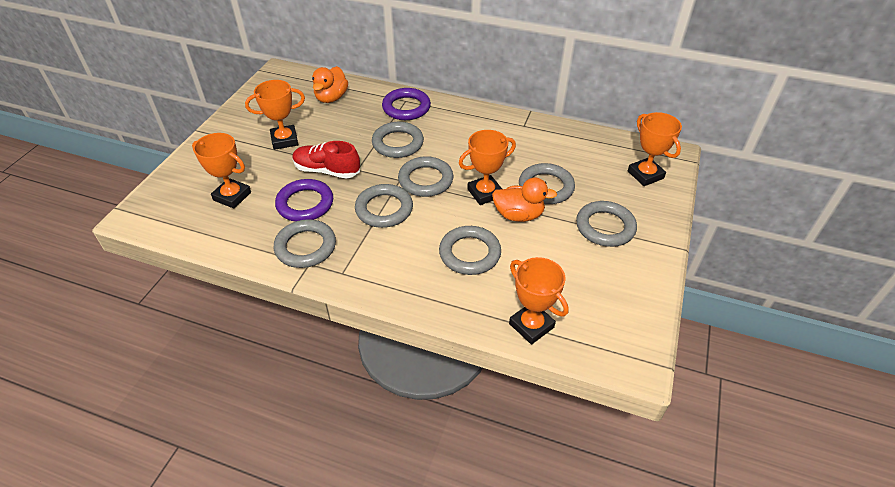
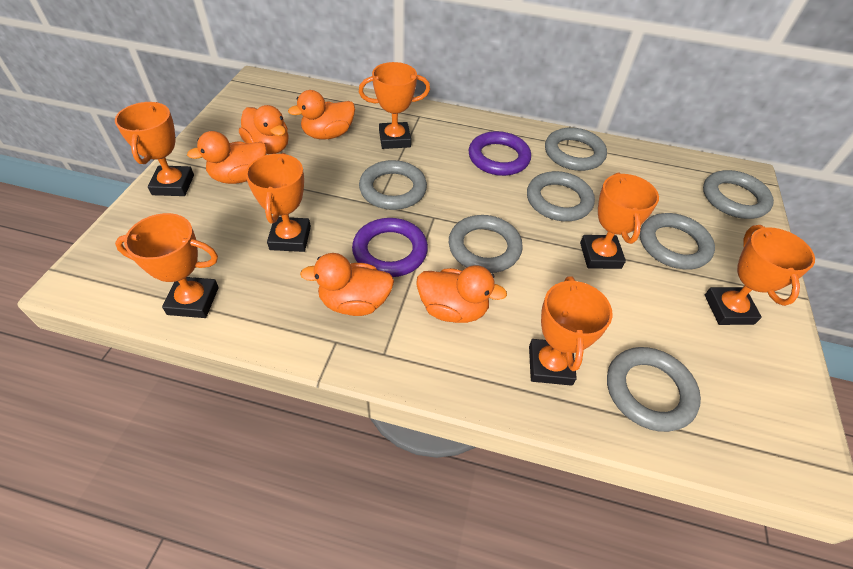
orange duck: [312,66,348,103] [492,178,557,222] = 2 -> [187,131,267,184] [239,105,289,154] [288,90,355,139] [300,253,394,316] [416,265,507,323] = 5
orange trophy: [192,133,251,209] [245,80,305,150] [459,130,516,205] [509,257,569,345] [628,112,682,186] = 5 -> [115,102,194,196] [115,213,219,318] [245,153,311,252] [359,62,430,149] [529,276,613,386] [580,172,659,269] [705,225,815,325] = 7
red shoe: [292,141,360,178] = 1 -> none = 0

